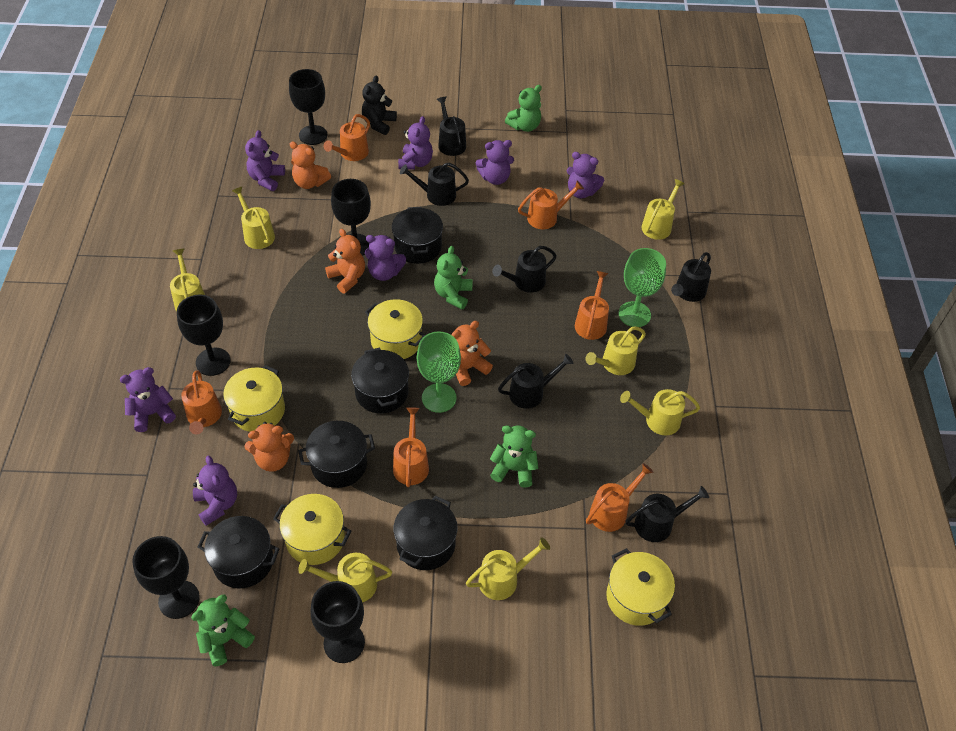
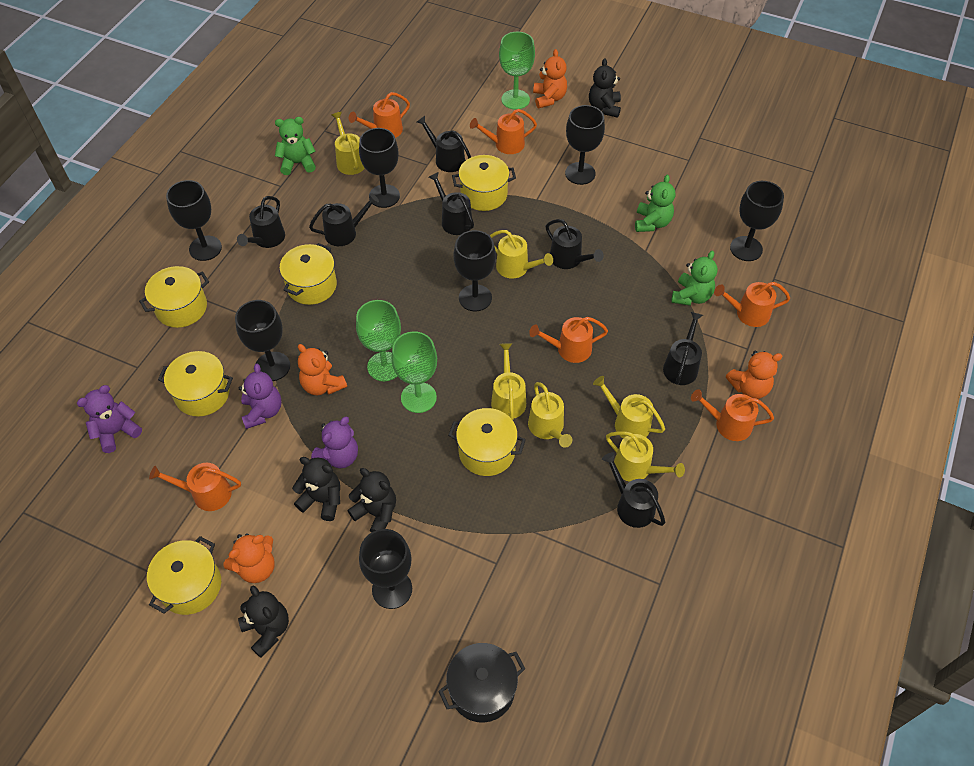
black goblet: [132,536,200,619] [177,295,231,376] [289,69,328,145] [311,581,365,663] [331,179,371,256] = 5 -> [166,180,222,261] [235,300,290,381] [359,128,400,208] [359,529,412,609] [454,230,496,311] [565,105,605,185] [730,181,784,261] = 7
black pot: [197,516,280,589] [298,421,375,488] [351,347,409,414] [392,207,443,264] [394,496,458,570] = 5 -> [438,643,525,722] = 1
black teddy bear: [362,76,397,135] = 1 -> [238,586,289,658] [292,457,340,521] [347,468,396,533] [589,58,621,118] = 4
black watering can: [400,163,469,206] [437,97,466,156] [492,246,557,293] [498,354,574,409] [626,486,709,542] [671,252,711,302] = 6 -> [237,196,285,248] [309,193,379,246] [417,116,471,172] [429,172,474,235] [546,219,604,269] [602,452,665,528] [663,312,703,385] = 7
green goblet: [417,331,461,413] [619,248,666,327] = 2 -> [356,300,401,381] [391,331,437,413] [499,32,535,110] = 3
green teddy bear: [191,595,255,666] [434,246,472,310] [490,425,538,488] [505,85,542,132] = 4 -> [275,117,316,175] [635,175,675,232] [671,251,718,306] = 3
purple teddy bear: [120,367,176,432] [193,455,237,526] [245,130,285,191] [365,235,406,281] [398,116,433,170] [476,140,514,185] [567,152,604,198] = 7 -> [77,385,142,453] [239,364,281,429] [311,417,358,468] = 3
yellow pot: [223,365,285,432] [273,494,352,565] [365,299,425,359] [606,548,675,626] = 4 -> [139,266,209,328] [147,536,221,615] [158,351,233,417] [279,243,337,305] [448,408,526,476] [452,155,516,211] = 6
yellow watering can: [170,249,205,312] [232,187,275,249] [298,553,392,602] [466,537,550,600] [586,326,646,375] [620,389,700,435] [641,179,685,240] = 7 -> [331,112,365,175] [490,230,553,279] [491,343,526,420] [528,382,572,448] [593,376,665,439] [606,431,685,482] = 6

